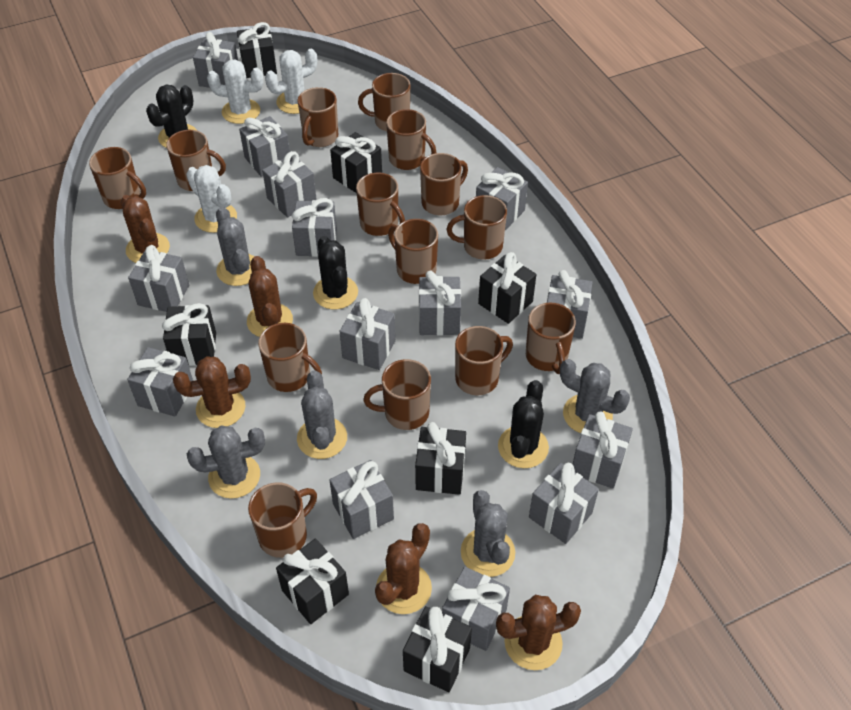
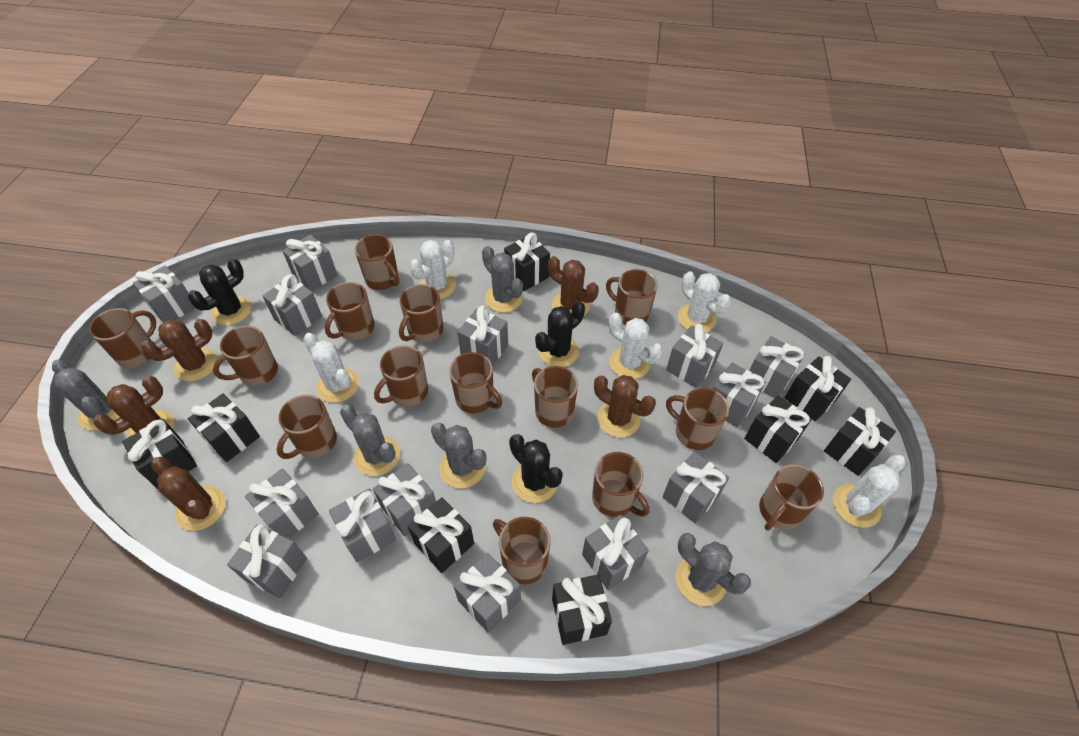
black gift: [162,303,216,366] [237,22,277,78] [276,538,349,624] [330,132,382,193] [403,606,472,692] [415,422,466,495] [478,252,536,324] = 7 -> [122,419,197,489] [188,394,260,462] [408,497,474,573] [504,233,550,291] [552,574,612,645] [744,395,812,463] [785,356,851,421] [824,407,896,476] = 8
white cactus: [186,165,237,233] [207,60,264,124] [265,49,317,114] = 3 -> [303,333,359,403] [409,240,456,299] [609,313,663,379] [678,271,731,332] [833,455,906,528] = 5

